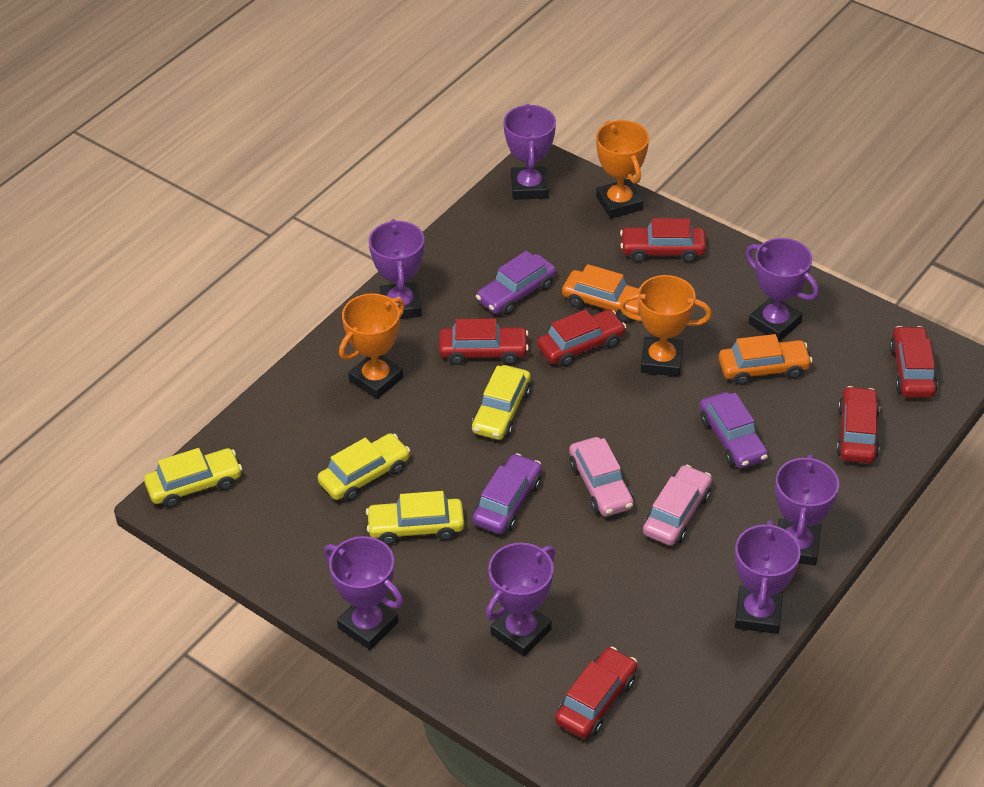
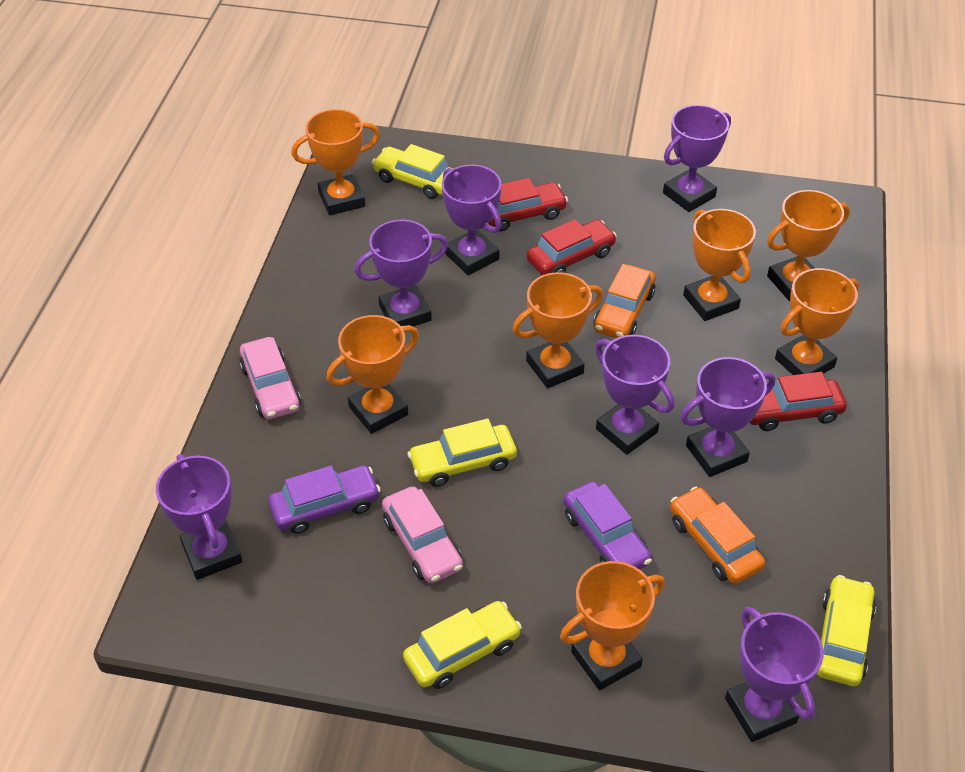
orange trophy: [339,293,405,399] [596,120,649,218] [619,275,712,377] = 3 -> [291,109,380,215] [327,315,419,434] [513,272,603,388] [560,561,665,690] [683,209,756,321] [767,190,850,301] [775,268,859,375] = 7
purple car: [472,453,542,534] [476,251,556,315] [700,392,768,468] = 3 -> [268,465,381,534] [563,481,652,570] = 2
red car: [439,319,529,365] [537,309,626,367] [555,647,637,739] [620,218,706,262] [836,386,880,463] [890,326,938,398] = 6 -> [489,178,568,231] [527,219,617,275] [750,372,847,431] = 3

